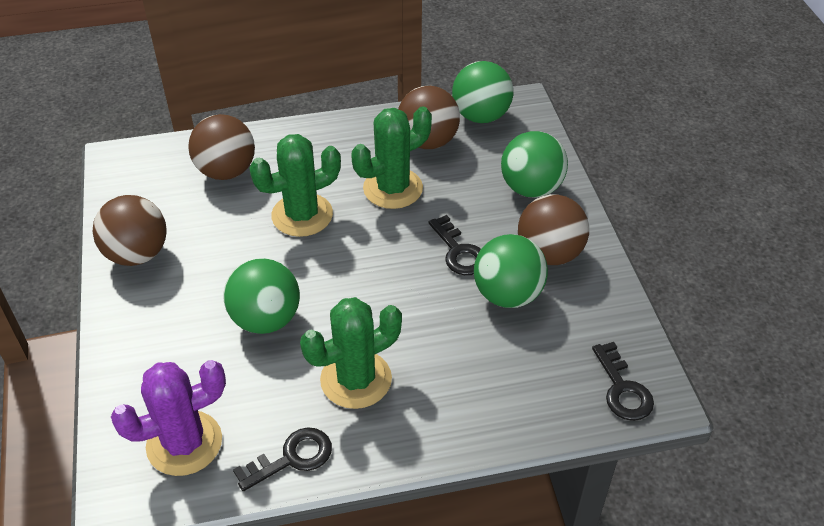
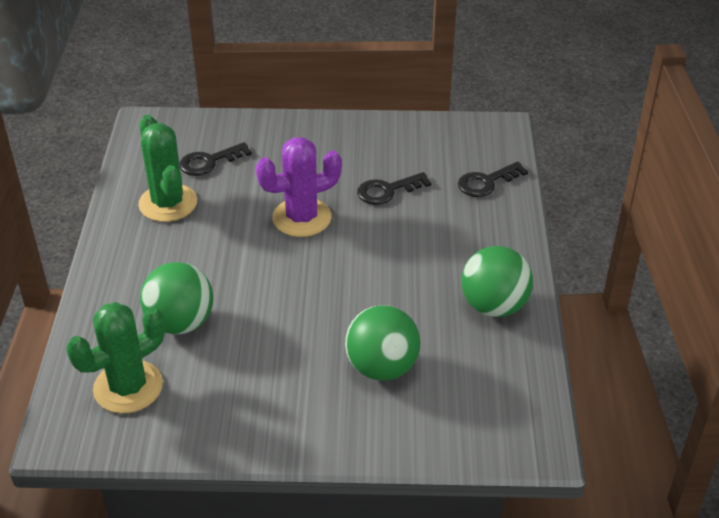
brown ball: [93,195,167,266] [188,114,255,180] [398,86,460,149] [518,195,589,265] = 4 -> none = 0
green ball: [223,258,300,334] [452,61,513,123] [474,234,548,308] [501,131,568,198] = 4 -> [140,262,213,334] [345,305,420,381] [461,246,533,317] = 3
green cactus: [249,134,341,237] [300,297,402,409] [351,107,432,209] = 3 -> [66,302,165,414] [138,115,197,222] = 2

